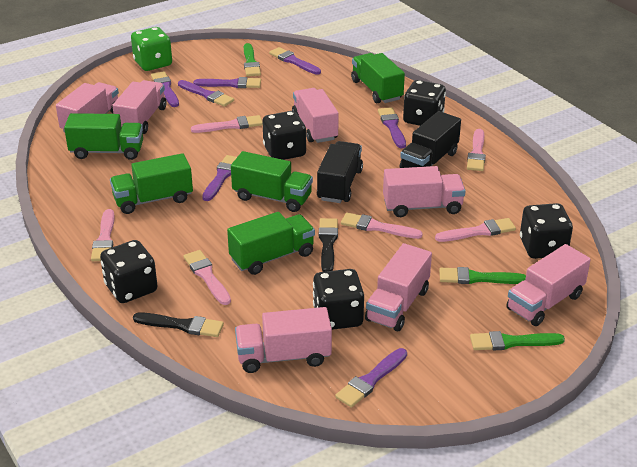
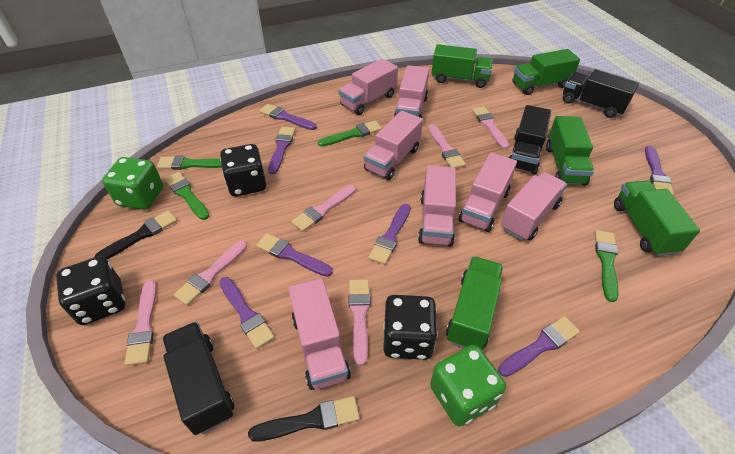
black dice: [100,240,158,303] [262,111,306,160] [313,269,364,330] [403,80,446,126] [520,203,573,259] = 5 -> [56,256,125,325] [220,144,266,196] [383,295,438,360] = 3
black truck: [317,141,363,203] [400,111,461,168] = 2 -> [162,322,234,435] [509,105,551,174] [563,69,639,118] = 3
green brush: [244,43,261,76] [439,267,526,284] [470,331,565,350] = 3 -> [157,156,222,170] [164,172,209,220] [318,120,382,147] [595,230,618,302] = 4
green dice: [131,27,172,71] = 1 -> [102,157,163,210] [430,345,506,426] = 2

